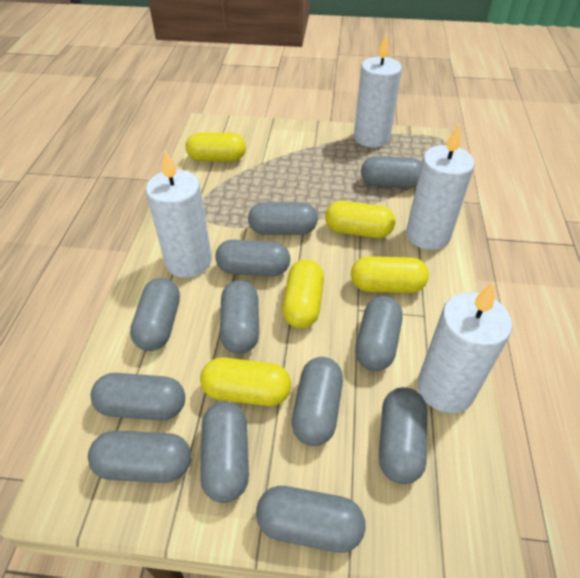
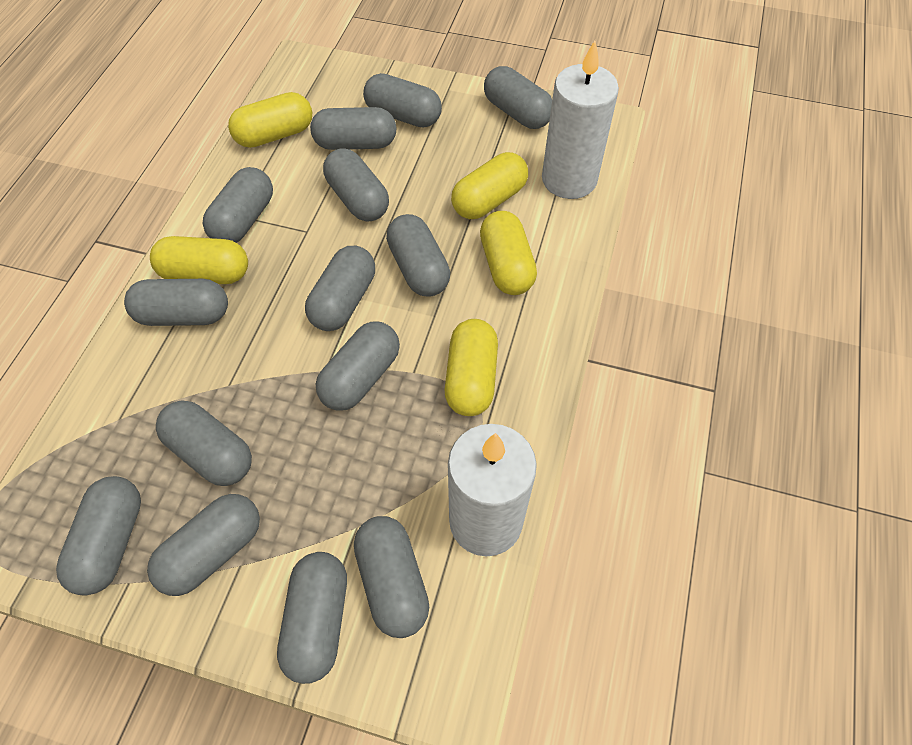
grey capsule: [88,431,191,483] [91,373,185,421] [130,278,180,351] [200,402,249,503] [215,240,290,276] [220,280,259,354] [248,202,318,235] [256,486,366,553] [292,357,343,446] [355,296,403,371] [361,156,422,188] [379,387,427,484] = 12 -> [56,476,141,596] [124,279,228,326] [147,494,260,596] [156,400,252,486] [203,167,273,243] [277,552,347,684] [305,246,375,331] [310,107,397,150] [316,321,400,411] [323,148,389,222] [354,516,429,638] [363,73,442,128] [386,214,450,296] [484,66,552,129] = 14
white candle: [146,150,212,278] [354,34,402,148] [406,124,475,250] [417,282,512,413] = 4 -> [448,424,537,557] [542,41,619,199] = 2

